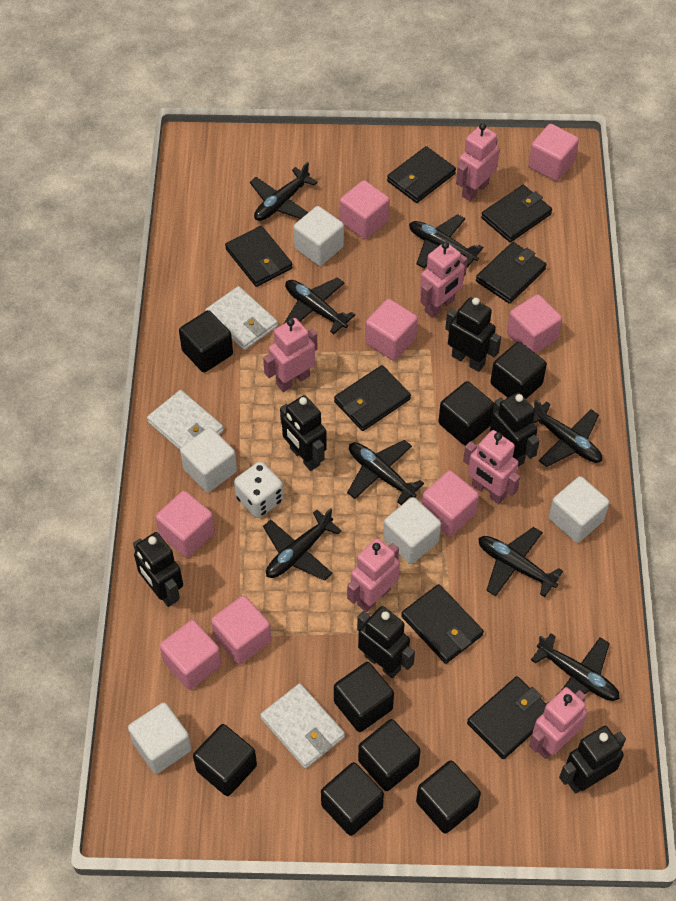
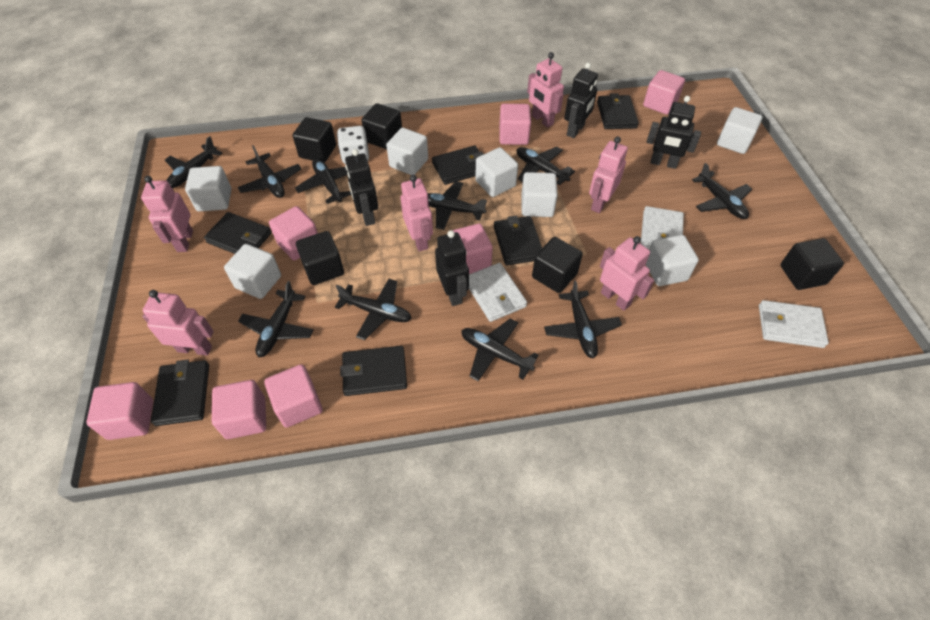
black cube: [179,310,233,373] [193,724,257,796] [321,762,384,836] [334,662,394,732] [358,719,421,791] [416,760,481,834] [438,381,494,445] [491,342,547,399] = 8 -> [293,117,336,163] [296,231,344,285] [361,103,402,149] [532,237,583,293] [780,238,844,290] = 5
black plane: [250,162,318,221] [263,508,342,580] [284,277,355,334] [347,440,424,505] [409,214,483,269] [478,527,563,597] [531,633,620,701] [533,400,602,467] = 8 -> [165,136,222,188] [238,145,301,198] [238,281,314,357] [295,158,351,204] [335,279,412,340] [428,181,487,230] [461,319,539,381] [517,147,575,185] [544,280,622,358] [692,163,752,219] = 10
black robot: [133,532,183,607] [280,395,327,471] [357,606,415,679] [445,297,501,372] [490,392,540,467] [559,726,626,794] = 6 -> [345,149,378,226] [435,230,469,306] [564,62,598,138] [647,96,701,169] = 4
black wallet: [225,226,293,287] [334,365,411,431] [387,146,456,203] [401,584,484,664] [467,676,546,759] [476,242,547,304] [481,185,552,242] = 7 -> [151,360,209,426] [204,212,272,254] [340,346,407,396] [432,145,484,185] [494,216,542,265] [597,93,639,129] = 6
pink cube: [156,491,215,557] [160,620,222,690] [211,595,271,665] [340,180,390,239] [365,299,418,361] [422,470,479,537] [507,294,562,353] [528,124,579,181] = 8 -> [86,382,153,440] [212,380,266,439] [264,364,323,428] [269,206,318,260] [452,223,493,274] [499,104,531,145] [643,70,685,115] = 7
white cube: [128,702,192,774] [180,427,237,492] [294,206,344,266] [383,497,441,564] [549,476,609,543] = 5 -> [185,166,231,211] [224,244,281,299] [386,128,428,175] [475,147,518,197] [521,172,558,217] [646,235,699,286] [717,107,763,154] = 7

